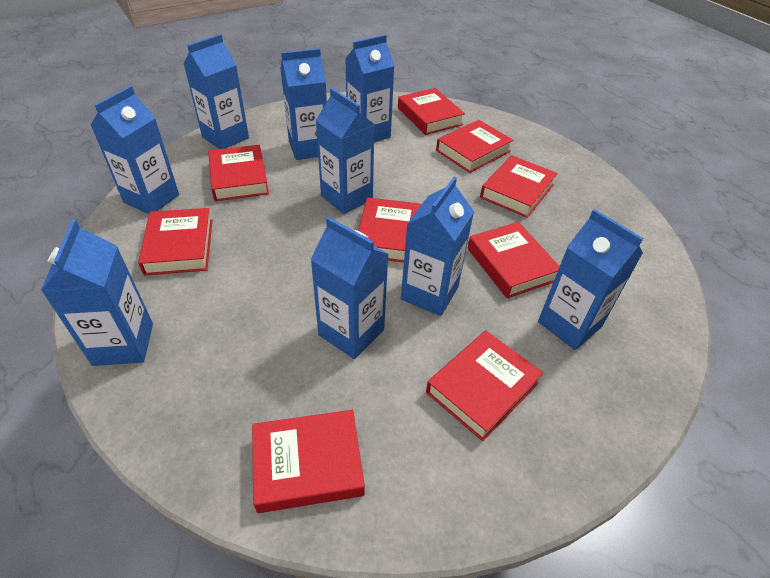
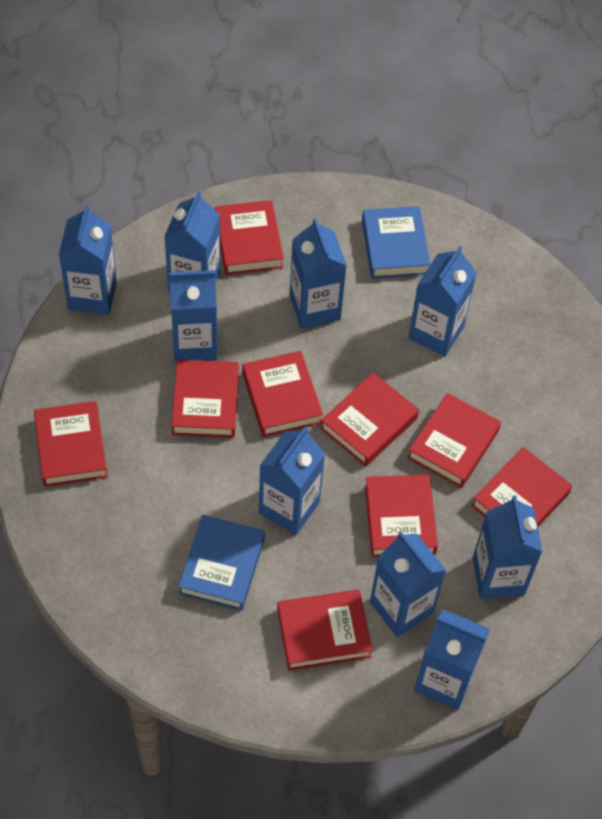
blue book: none = 0 -> [178,515,265,611] [362,206,431,279] = 2

